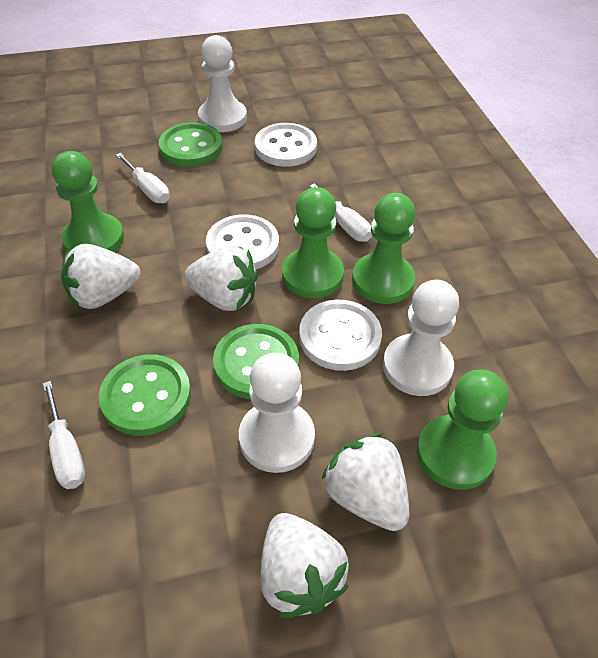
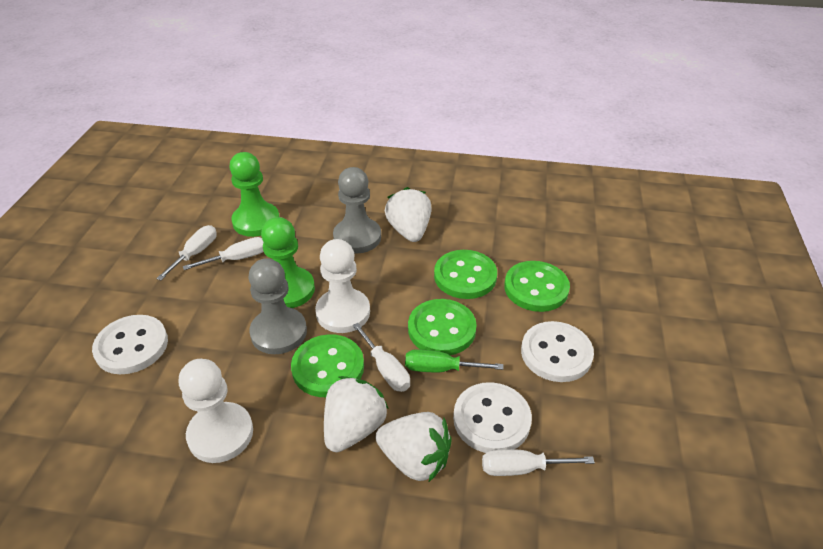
green button: [99,354,191,436] [159,122,223,167] [213,324,299,399] = 3 -> [291,334,364,397] [408,299,477,355] [434,250,497,299] [504,261,570,312] = 4
green pawn: [52,151,124,252] [282,187,344,298] [352,193,416,304] [417,370,508,490] = 4 -> [229,152,280,237] [261,217,315,308] = 2
green screwdriver: none = 0 -> [405,349,503,372] = 1
grey pawn: none = 0 -> [248,258,307,354] [333,167,381,254] = 2
white pawn: [198,35,247,132] [239,353,315,473] [383,280,459,396] = 3 -> [179,359,253,463] [315,239,370,333] = 2
white screwdriver: [43,381,85,489] [116,153,170,203] [309,184,372,242] = 3 -> [156,225,217,280] [183,237,264,270] [352,323,410,392] [482,449,595,476] = 4
white strawberry: [61,244,141,309] [184,246,258,311] [261,513,349,618] [321,433,409,531] = 4 -> [324,376,389,452] [376,412,452,483] [385,187,432,242] = 3

